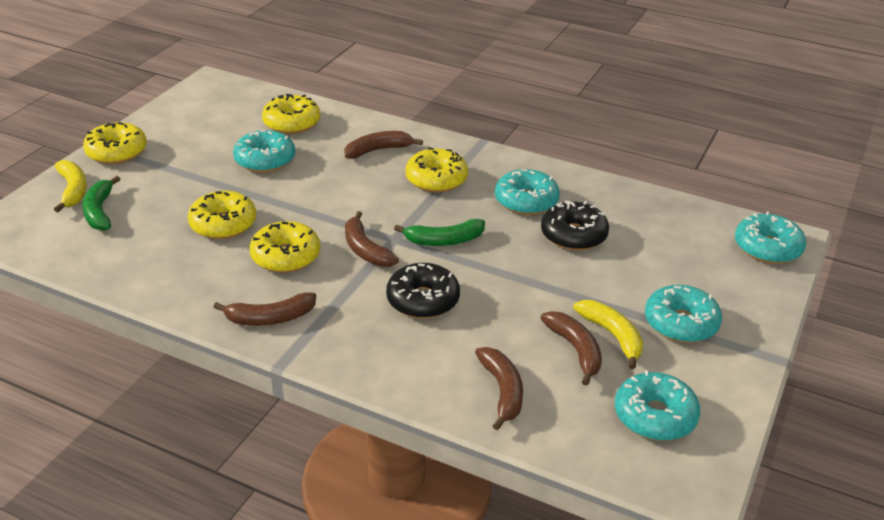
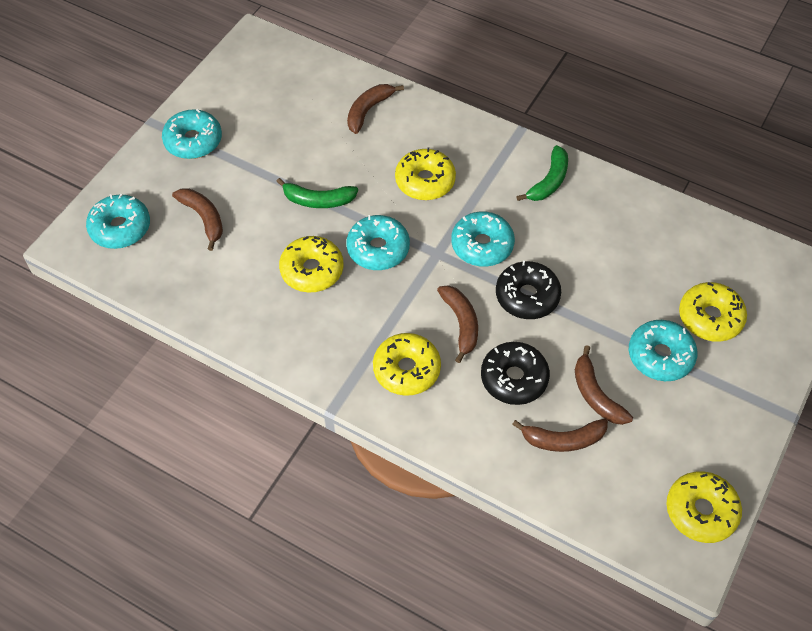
yellow banana: [54,160,87,212] [573,300,643,369] = 2 -> none = 0

